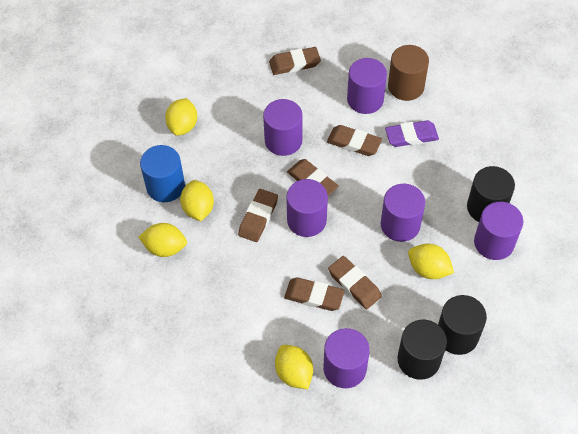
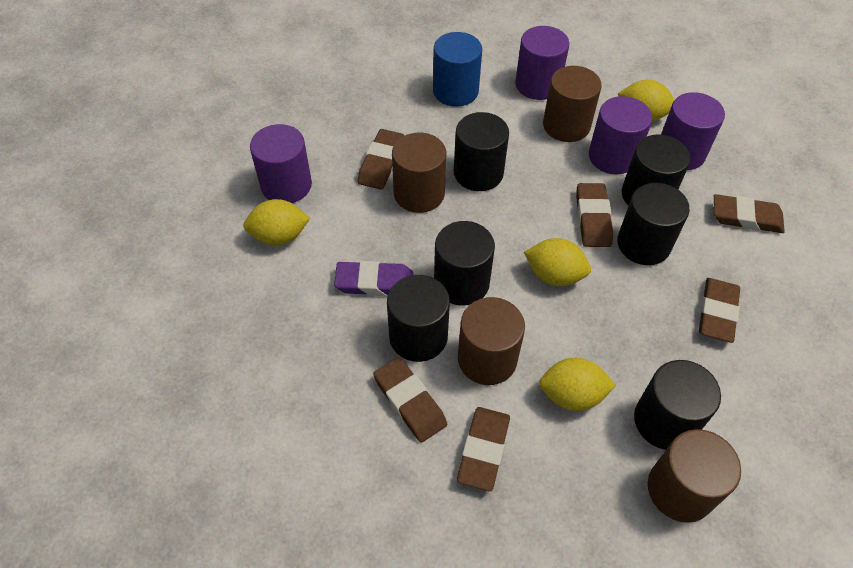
black cylinder: [397,320,447,380] [438,295,487,355] [467,166,515,222] = 3 -> [387,275,450,362] [434,221,495,306] [454,112,509,191] [617,183,690,265] [622,134,691,206] [634,360,721,450] = 6
brown cylinder: [388,45,429,101] = 1 -> [392,133,446,213] [458,297,525,385] [543,66,602,142] [648,429,741,523] = 4
purple cylinder: [263,99,302,156] [286,179,328,237] [323,328,370,388] [347,58,387,114] [381,184,425,242] [474,202,523,260] = 6 -> [250,124,312,203] [515,26,569,100] [589,96,652,175] [661,92,725,170] = 4
yellow lemon: [139,223,187,257] [165,98,197,136] [180,180,214,221] [275,345,313,389] [408,244,454,279] = 5 -> [243,199,310,245] [524,238,591,286] [539,358,616,411] [618,80,674,121] = 4

